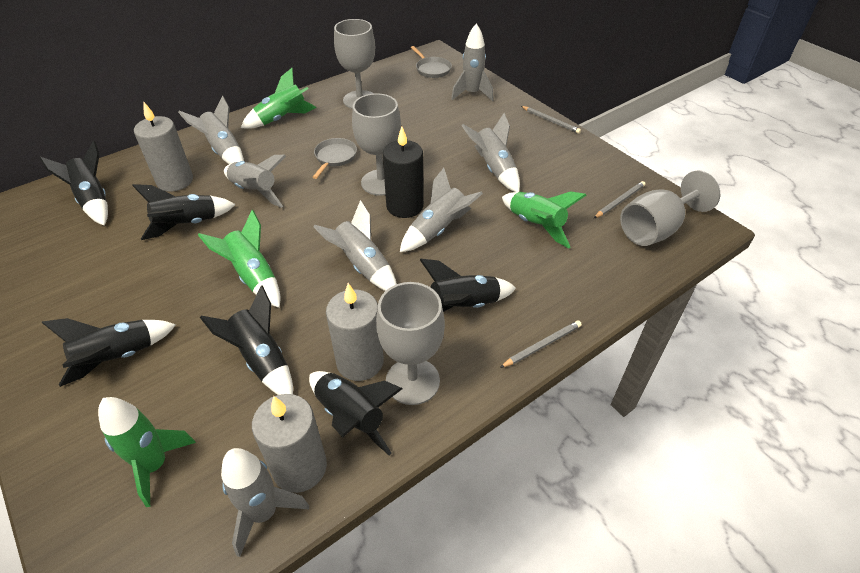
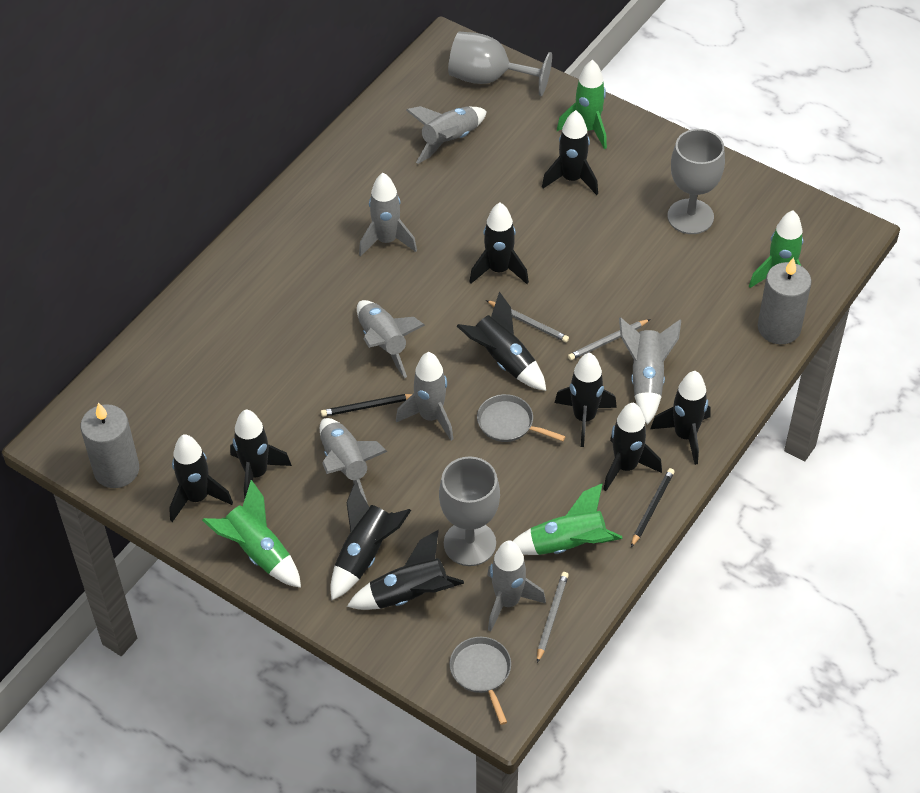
black candle: [383,127,424,218] = 1 -> none = 0
black pencil: none = 0 -> [321,394,412,417] [631,468,675,547] = 2
black rocket: [40,140,108,226] [42,318,176,387] [132,184,236,240] [200,285,293,395] [309,371,403,455] [420,259,516,312] = 6 -> [169,434,233,522] [230,409,292,499] [330,483,411,600] [347,530,464,610] [457,292,546,391] [469,202,529,284] [542,110,598,195] [554,353,617,447] [603,403,662,491] [651,371,711,465] = 10
grey candle: [134,101,193,192] [252,394,327,493] [326,283,384,381] = 3 -> [80,402,139,488] [758,257,811,344] = 2
grey goblet: [334,19,375,109] [352,93,401,196] [376,282,445,405] [620,170,720,246] = 4 -> [439,456,500,566] [448,32,552,96] [668,129,725,234] = 3

